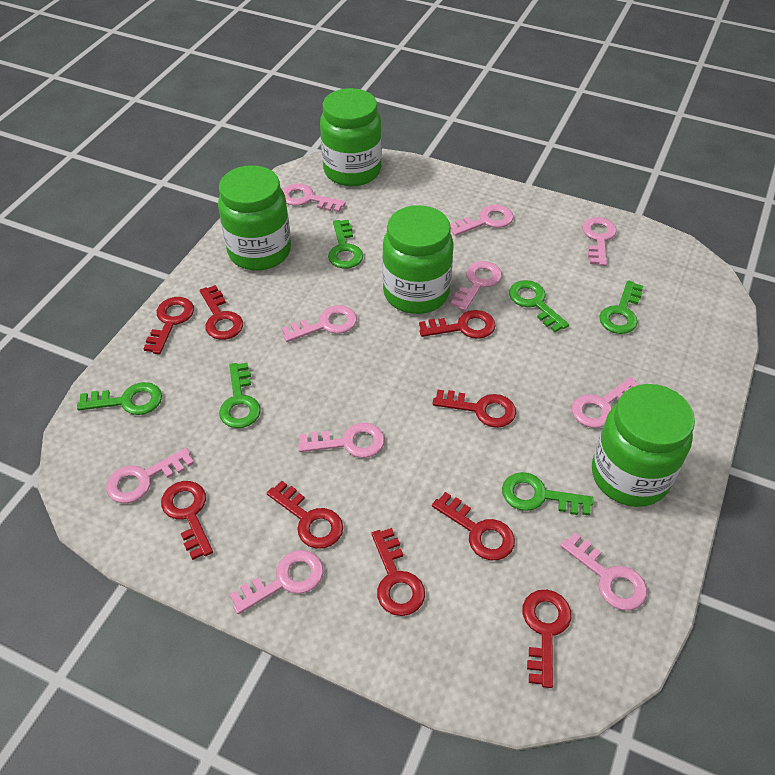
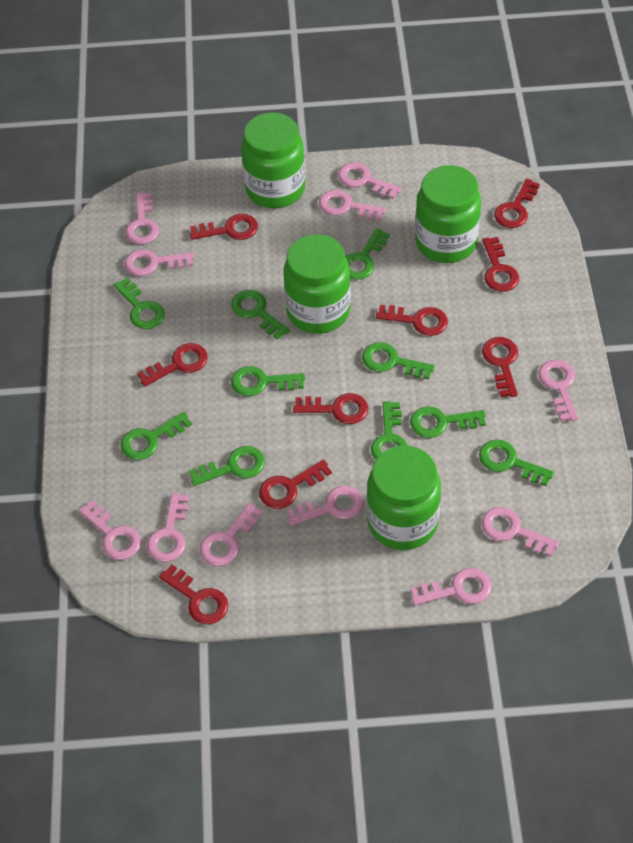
green key: [77,382,162,415] [219,363,261,428] [328,220,363,269] [502,472,593,516] [509,280,569,332] [599,280,643,334] = 6 -> [114,278,165,329] [121,412,192,460] [189,446,265,486] [231,290,290,340] [231,366,305,396] [345,228,390,280] [362,342,435,379] [371,401,408,460] [410,406,486,438] [479,440,554,486] = 10
pink key: [106,448,194,503] [229,550,323,614] [281,305,357,342] [282,183,346,212] [298,423,385,458] [450,204,513,236] [451,261,502,311] [560,533,647,610] [572,377,639,428] [582,217,617,266] = 10 -> [79,500,141,560] [124,249,194,276] [126,192,159,244] [146,493,189,562] [200,502,263,566] [287,486,364,526] [319,190,386,221] [338,162,401,199] [411,568,492,606] [482,507,559,557] [538,360,578,422] = 11

